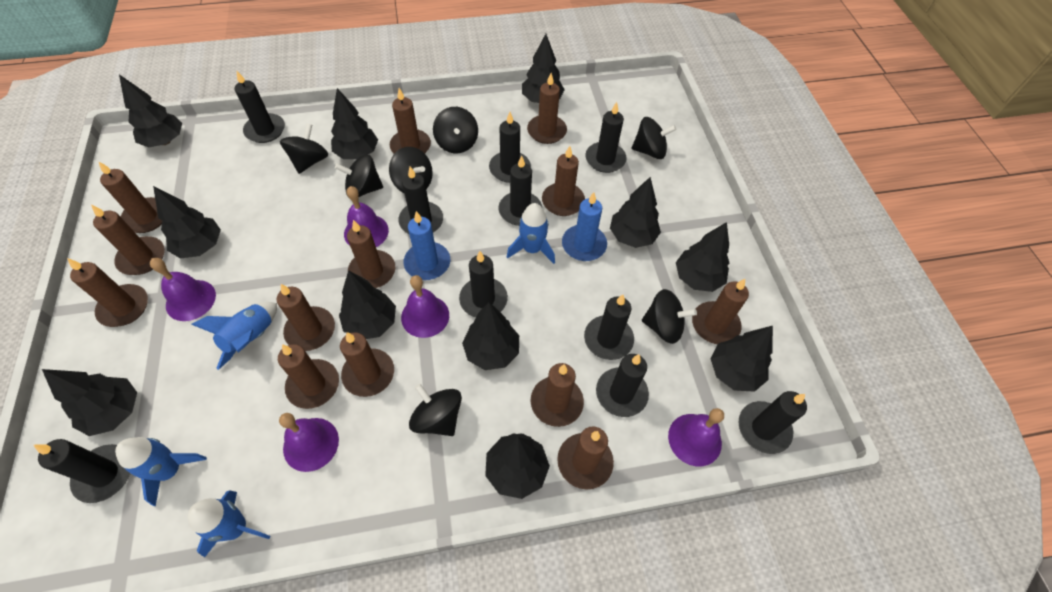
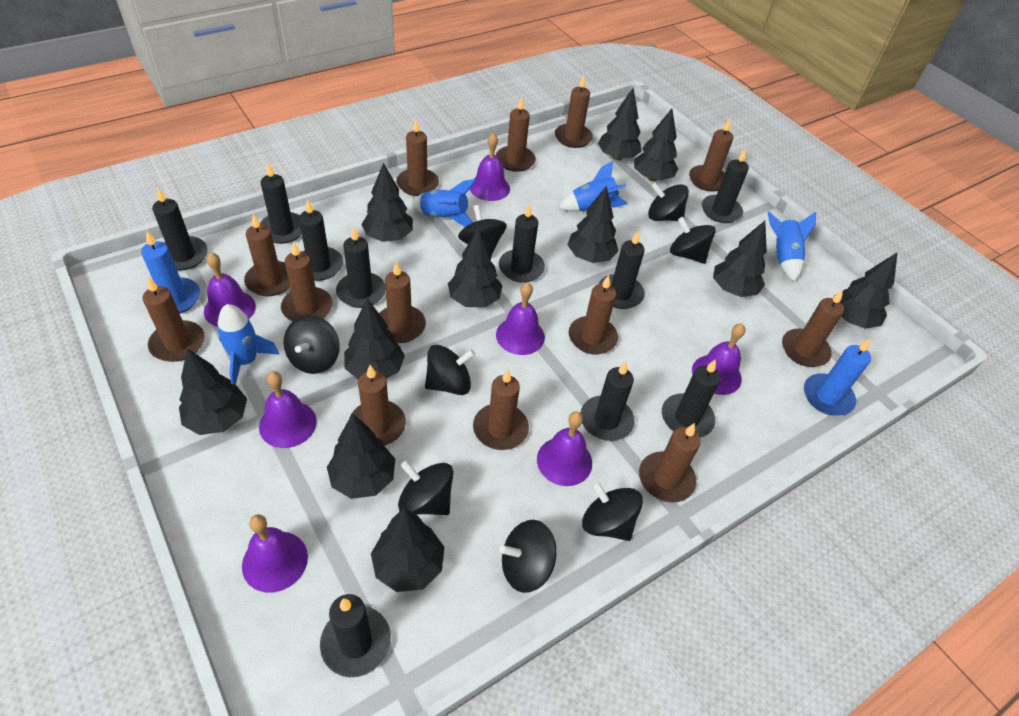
black spinning top: [280,124,328,174] [335,154,383,198] [389,147,433,193] [409,384,462,436] [433,107,478,153] [632,117,676,159] [642,289,697,344] = 7 -> [284,315,340,374] [398,461,454,515] [425,345,475,395] [458,205,507,255] [499,520,557,593] [582,481,643,541] [648,183,689,221] [670,217,716,264] = 8
purple bell: [150,258,216,321] [279,413,339,472] [344,186,389,247] [401,275,449,338] [668,408,724,466] = 5 -> [204,253,256,327] [242,514,308,593] [259,371,317,448] [470,133,510,201] [496,282,545,355] [537,412,592,486] [692,324,745,395] = 7

